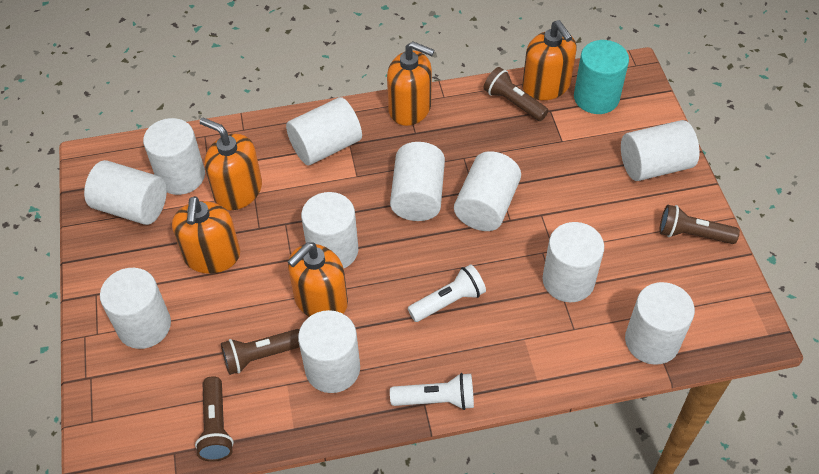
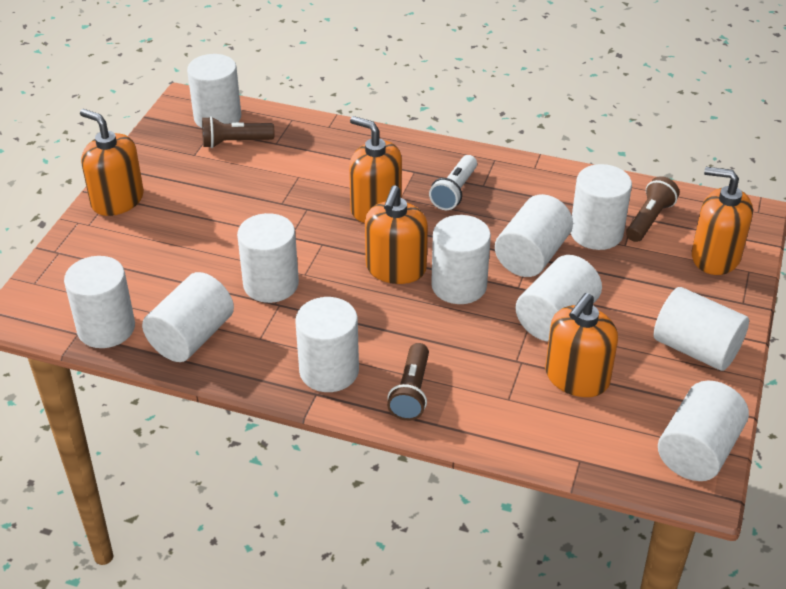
brown flashlight: [195,376,234,462] [221,329,300,375] [483,67,549,121] [659,205,740,244] = 4 -> [202,116,274,148] [387,343,429,421] [626,176,680,242] = 3
turquoise cylinder: [574,40,629,114] = 1 -> none = 0
white flashlight: [390,373,474,410] [408,265,486,322] = 2 -> [429,155,477,210] = 1

